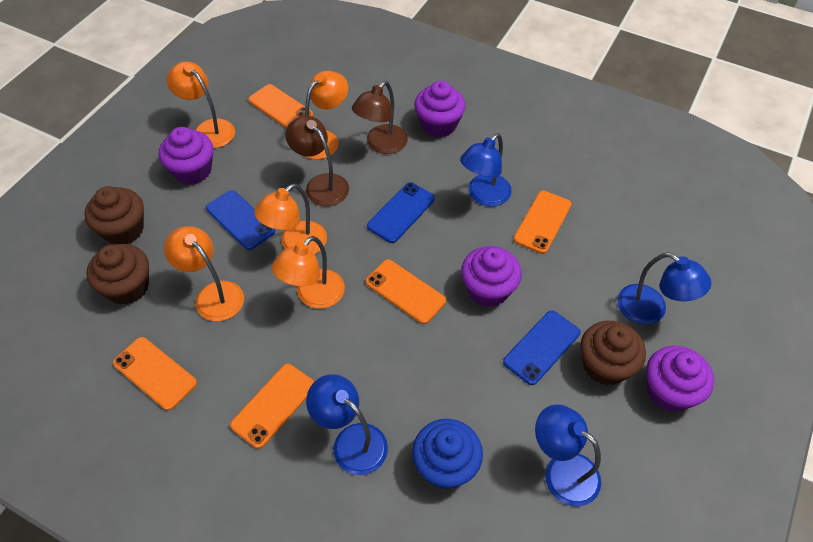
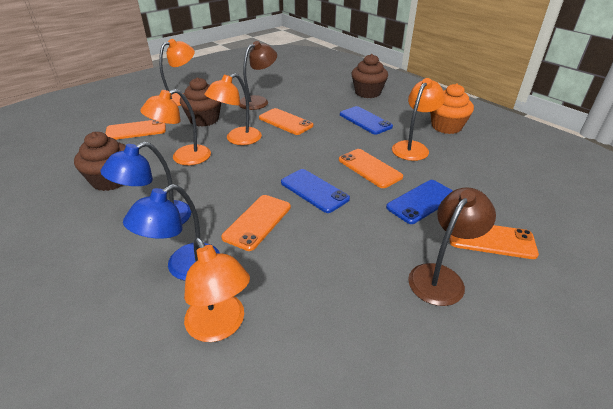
blue cupcake: [412,419,483,489] = 1 -> none = 0
blue lamp: [306,374,388,475] [460,133,512,206] [535,404,601,507] [617,252,712,325] = 4 -> [100,142,191,224] [123,184,220,280] = 2
orange cupcake: none = 0 -> [430,84,474,134] = 1
purple cupcake: [159,127,213,185] [414,81,466,138] [461,246,522,307] [646,346,714,412] = 4 -> none = 0

